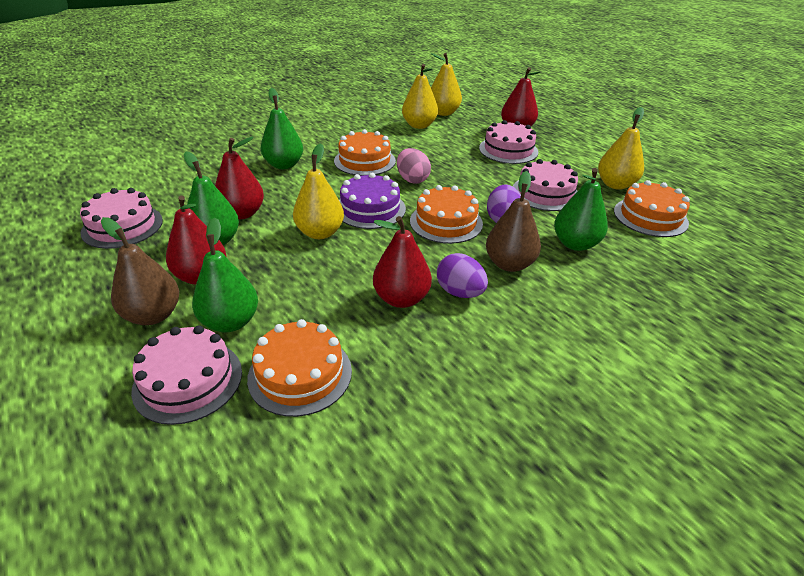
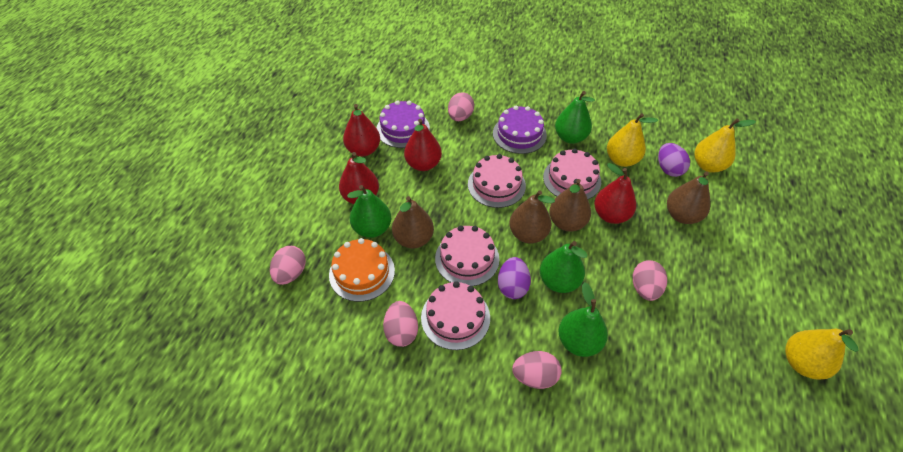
brown pear: [101,217,179,325] [486,171,541,272] = 2 -> [392,196,434,248] [509,190,555,243] [549,179,591,232] [667,171,710,224] = 4
orange cake: [247,319,352,417] [334,129,396,176] [410,185,483,244] [614,180,690,237] = 4 -> [329,238,395,302] = 1
pink egg: [397,148,431,184] = 1 -> [270,246,306,285] [383,301,418,347] [448,92,474,121] [512,351,562,389] [633,260,667,301] = 5
purple cake: [339,173,406,229] = 1 -> [377,100,430,148] [493,106,547,154] = 2
yellow pear: [293,143,344,239] [402,64,438,129] [431,53,462,116] [598,107,644,190] = 4 -> [607,113,658,167] [694,118,756,173] [785,329,859,380] = 3

